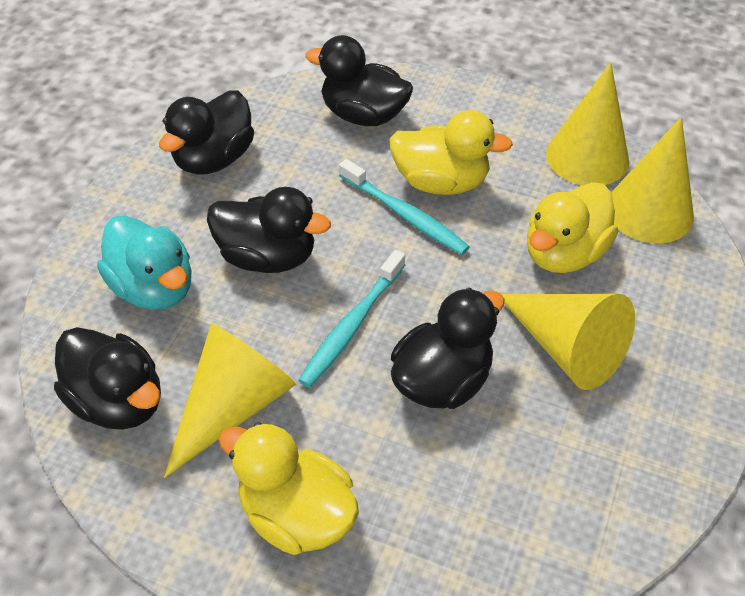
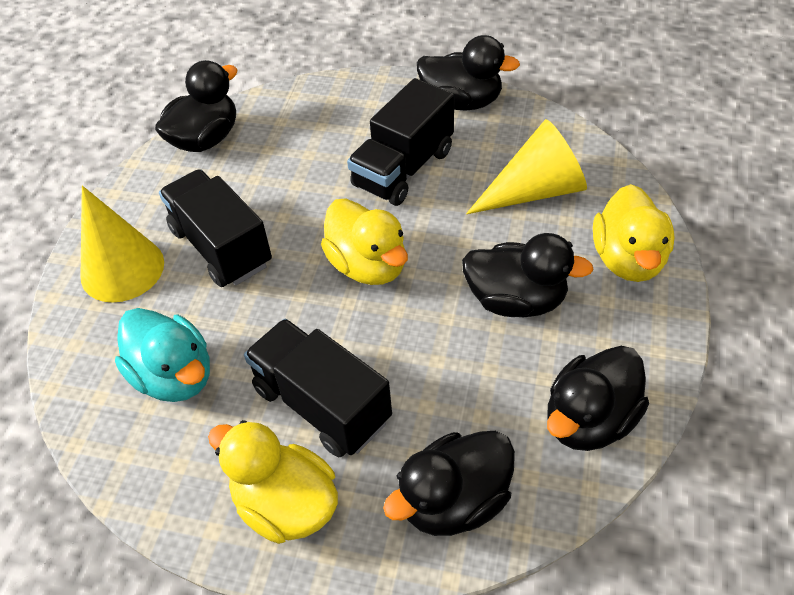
black truck: none = 0 -> [159,169,272,287] [244,319,392,457] [347,78,454,206] = 3
turquoise toothbrush: [298,250,405,388] [339,159,470,255] = 2 -> none = 0
yellow cone: [164,324,296,478] [501,294,635,390] [546,62,629,185] [611,117,694,243] = 4 -> [80,186,164,303] [466,119,587,214] = 2

